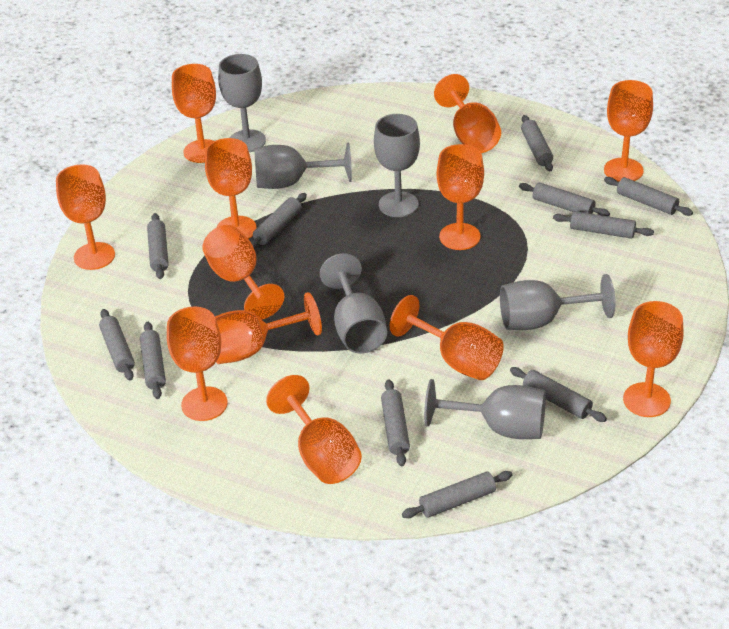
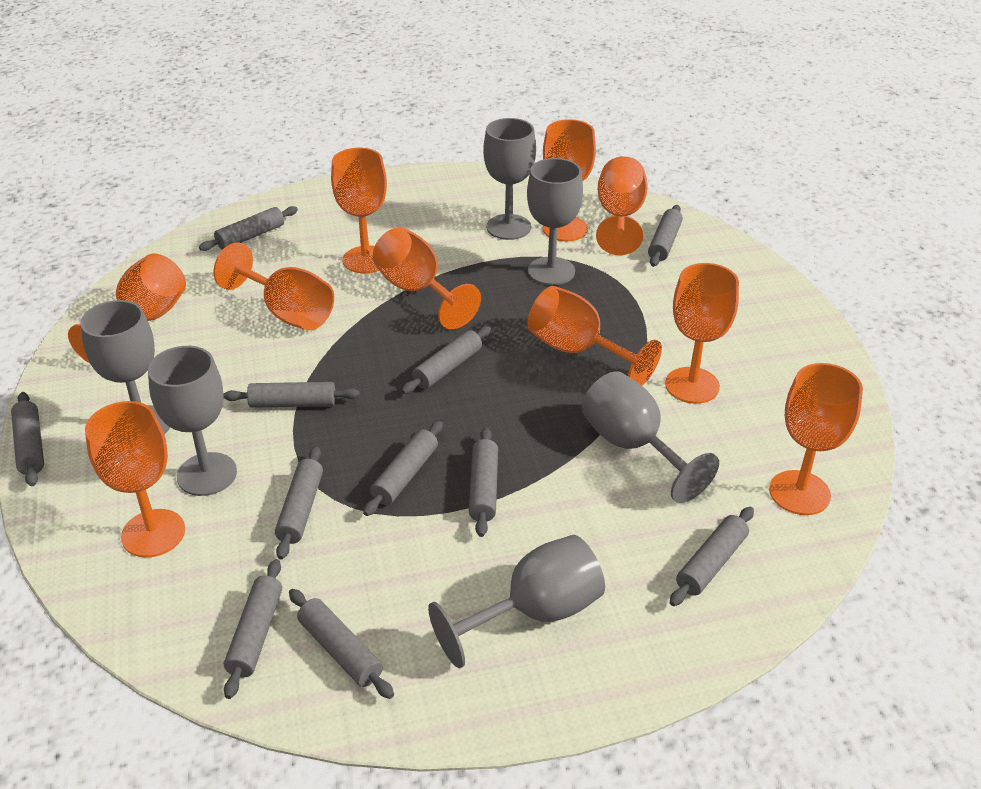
orange goblet: [56,164,115,270] [167,307,228,421] [172,64,216,163] [202,225,284,319] [205,138,256,239] [215,292,322,364] [266,375,362,484] [390,295,504,380] [434,74,501,153] [437,144,484,250] [604,80,653,182] [623,301,684,417] = 12 -> [68,254,186,363] [85,401,185,558] [214,243,334,330] [331,148,387,273] [373,227,481,329] [528,286,662,386] [543,119,596,241] [596,156,648,255] [665,263,739,404] [769,363,863,515] = 10

